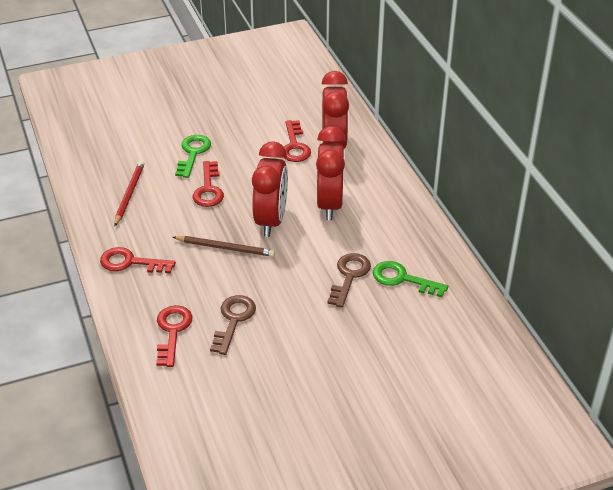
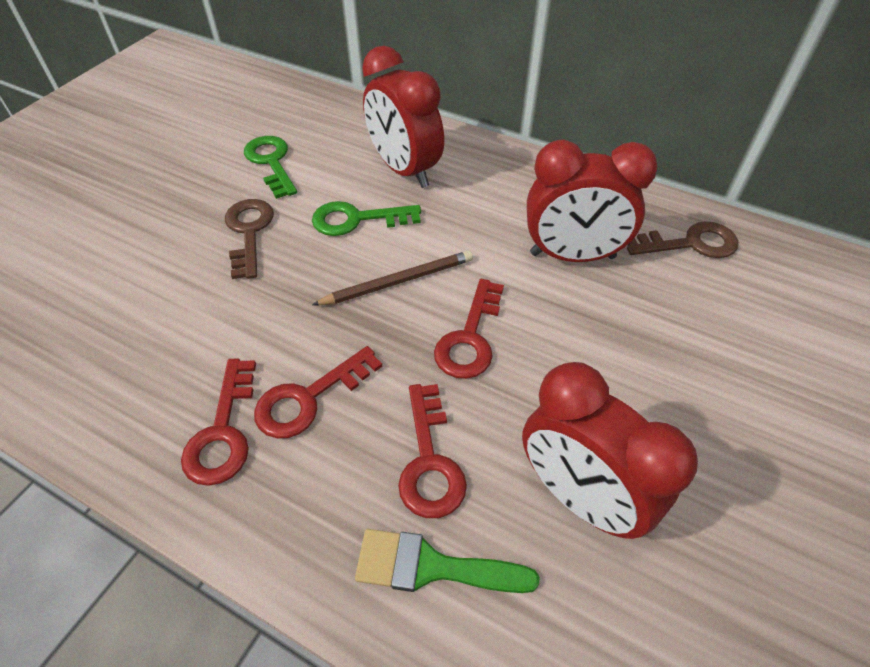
green brush: none = 0 -> [355,529,539,593] = 1
red pencil: [114,160,145,226] = 1 -> none = 0

